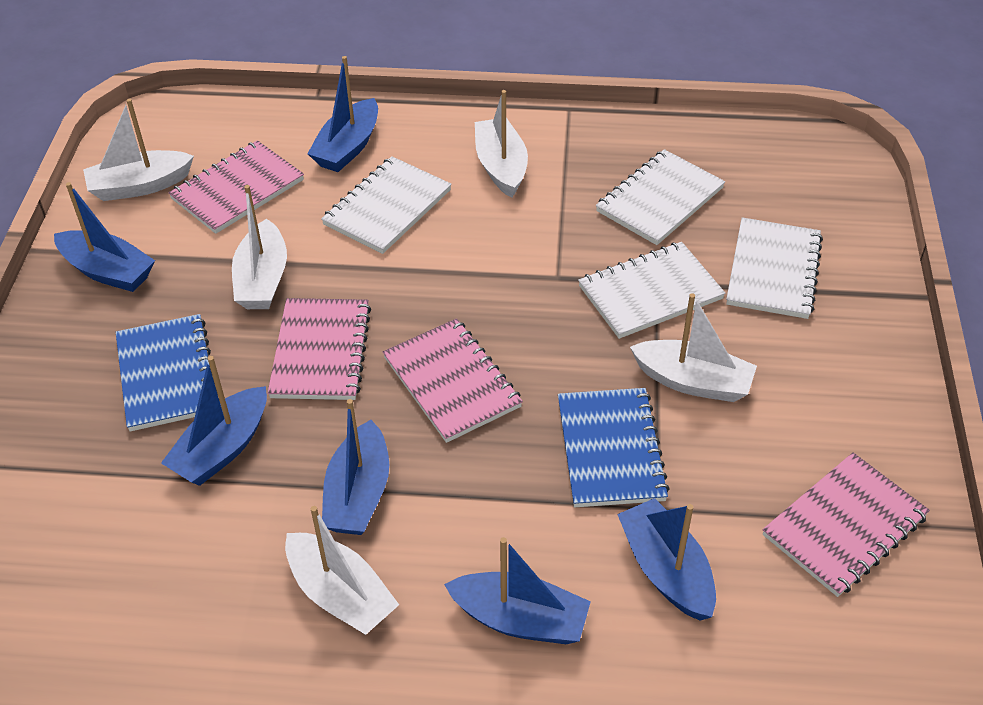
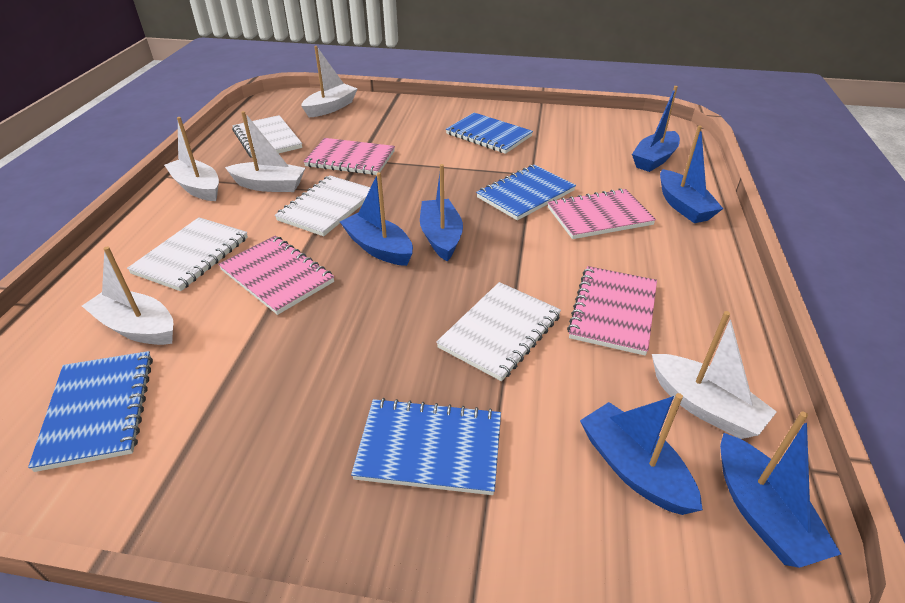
blue notebook: [116,314,217,432] [558,388,670,507] = 2 -> [28,351,153,472] [351,398,501,495] [446,113,533,154] [476,164,576,220] = 4

